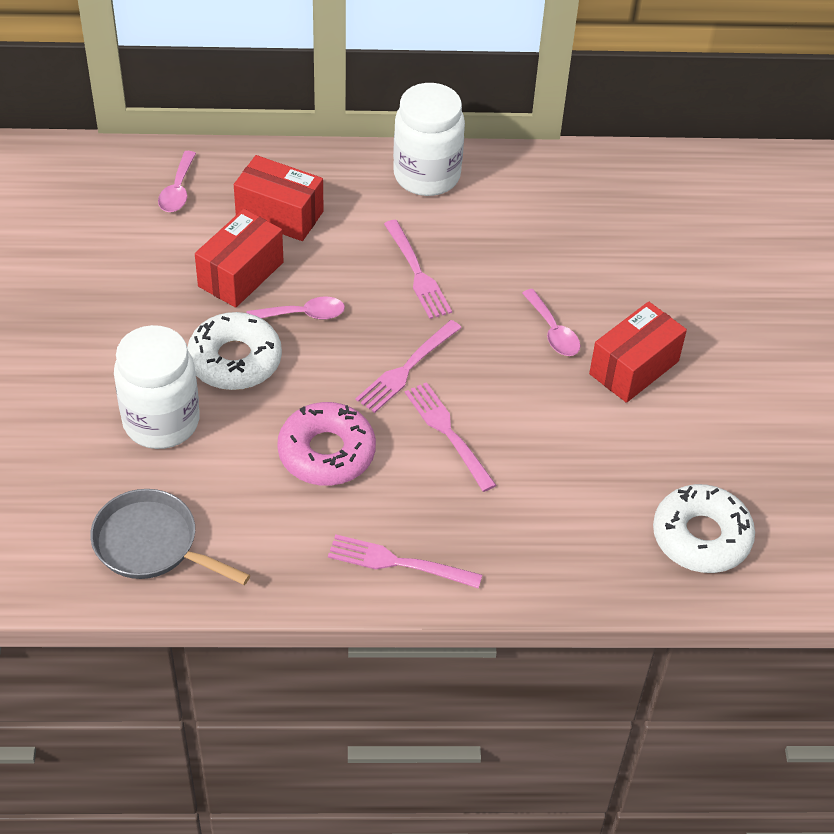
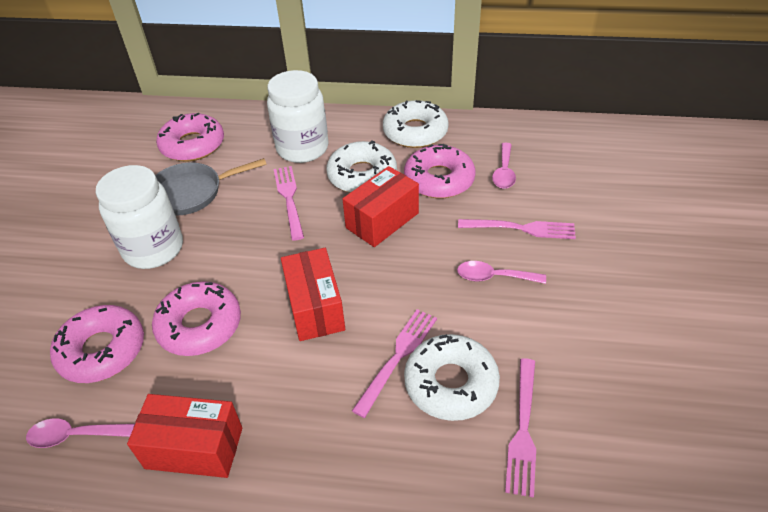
pink donut: [277,402,376,486] = 1 -> [50,305,144,383] [152,281,241,356] [156,113,224,162] [404,144,476,198] = 4
white donut: [187,312,282,390] [653,484,755,573] = 2 -> [327,141,397,193] [383,100,449,148] [404,334,500,421] = 3

